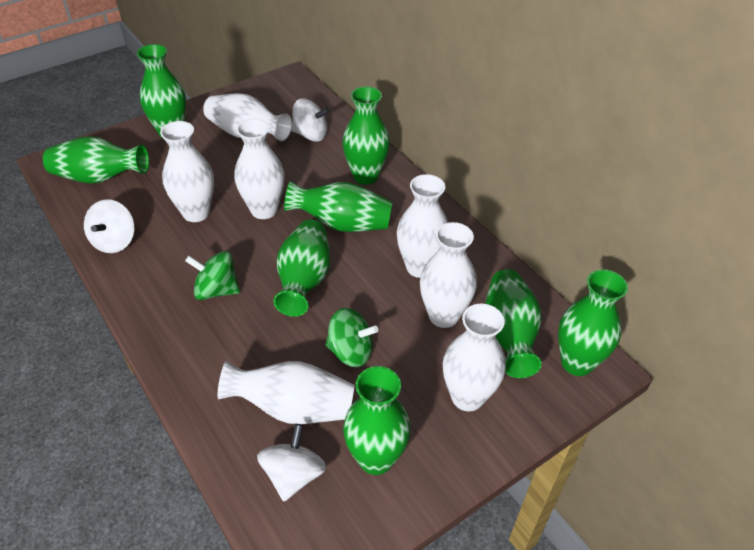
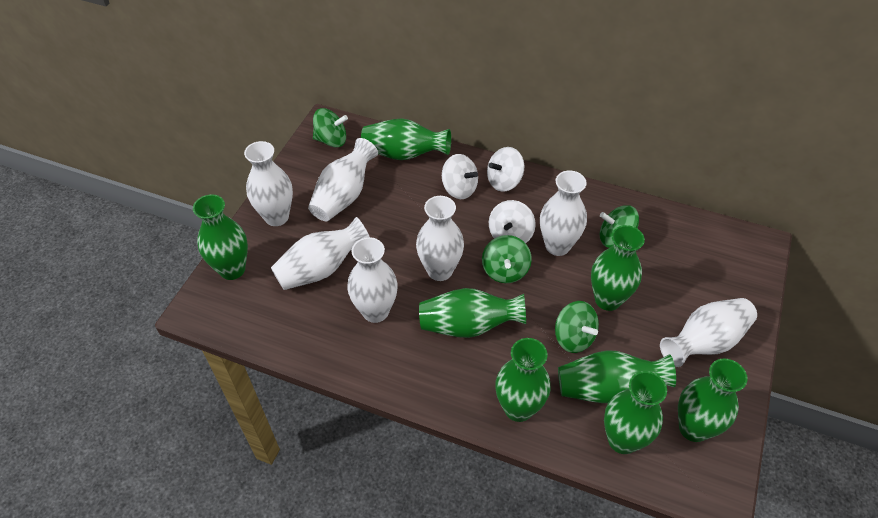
green spinning top: [185,251,240,300] [325,308,378,367] = 2 -> [313,108,348,148] [482,235,532,283] [555,301,599,353] [600,205,639,248] = 4

